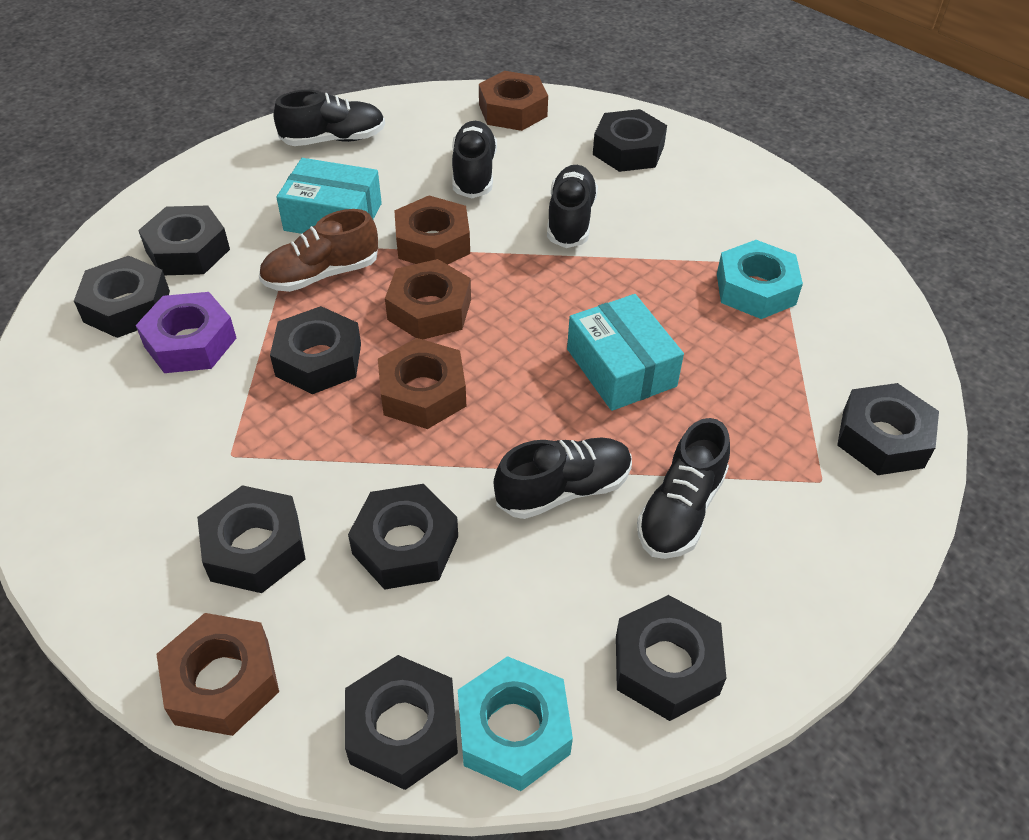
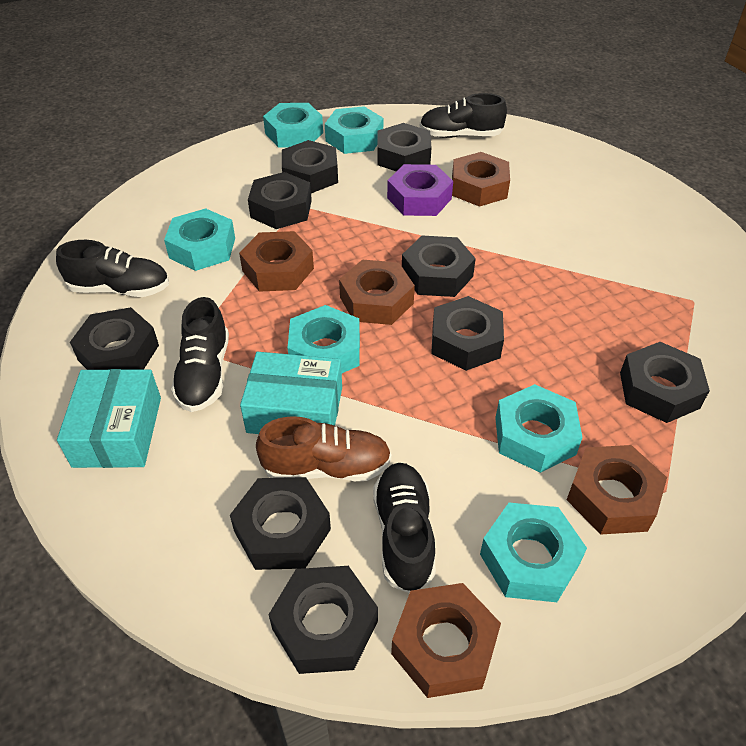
black shoe: [274,90,385,146] [452,121,497,198] [494,438,632,519] [547,165,598,248] [637,418,730,559] = 5 -> [56,240,169,297] [171,297,229,412] [373,463,436,593] [420,93,507,138] = 4
turquoise nut: [458,656,573,791] [717,240,803,319] = 2 -> [164,209,235,271] [263,103,323,147] [287,305,360,373] [325,106,383,154] [480,503,587,602] [495,384,583,473] = 6

